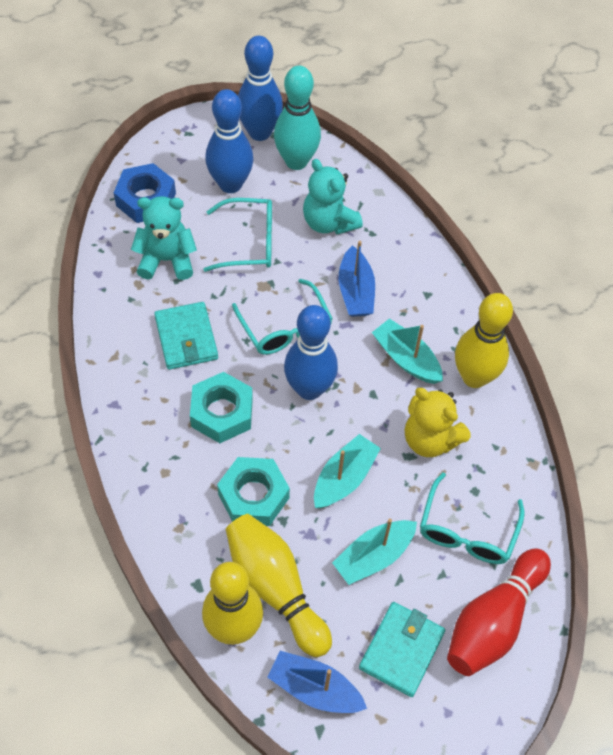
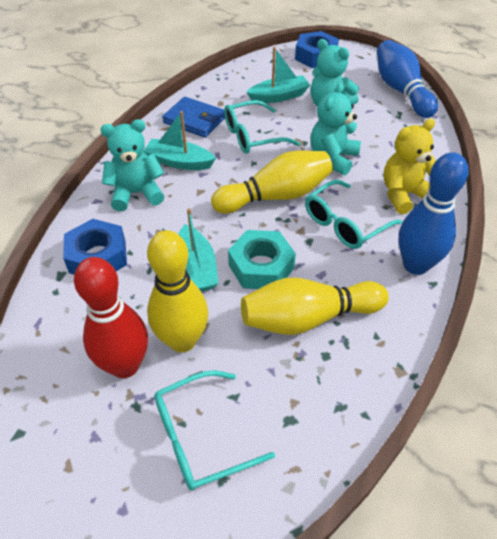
blue boat: [267,651,367,713] [339,241,375,317] = 2 -> none = 0
blue bowling pin: [205,89,254,193] [238,36,283,141] [284,305,338,400] = 3 -> [377,40,438,118] [399,153,469,275] = 2
blue nut: [114,163,176,223] = 1 -> [63,219,127,275] [295,31,339,68] = 2
blue wallet: none = 0 -> [162,97,225,138] = 1
turquoise bowling pin: [274,66,321,170] = 1 -> none = 0
turquoise nut: [190,372,253,443] [217,457,290,526] = 2 -> [228,230,296,289] = 1
turquoise teddy bear: [131,196,197,280] [303,159,363,235] = 2 -> [100,119,164,211] [310,39,359,107] [311,82,361,175] = 3
turquoise wallet: [154,302,218,370] [359,602,445,697] = 2 -> none = 0

